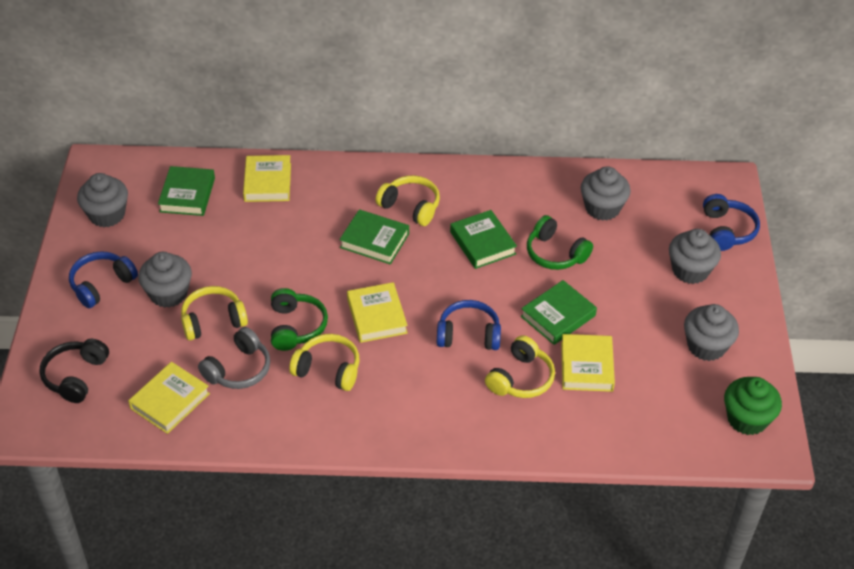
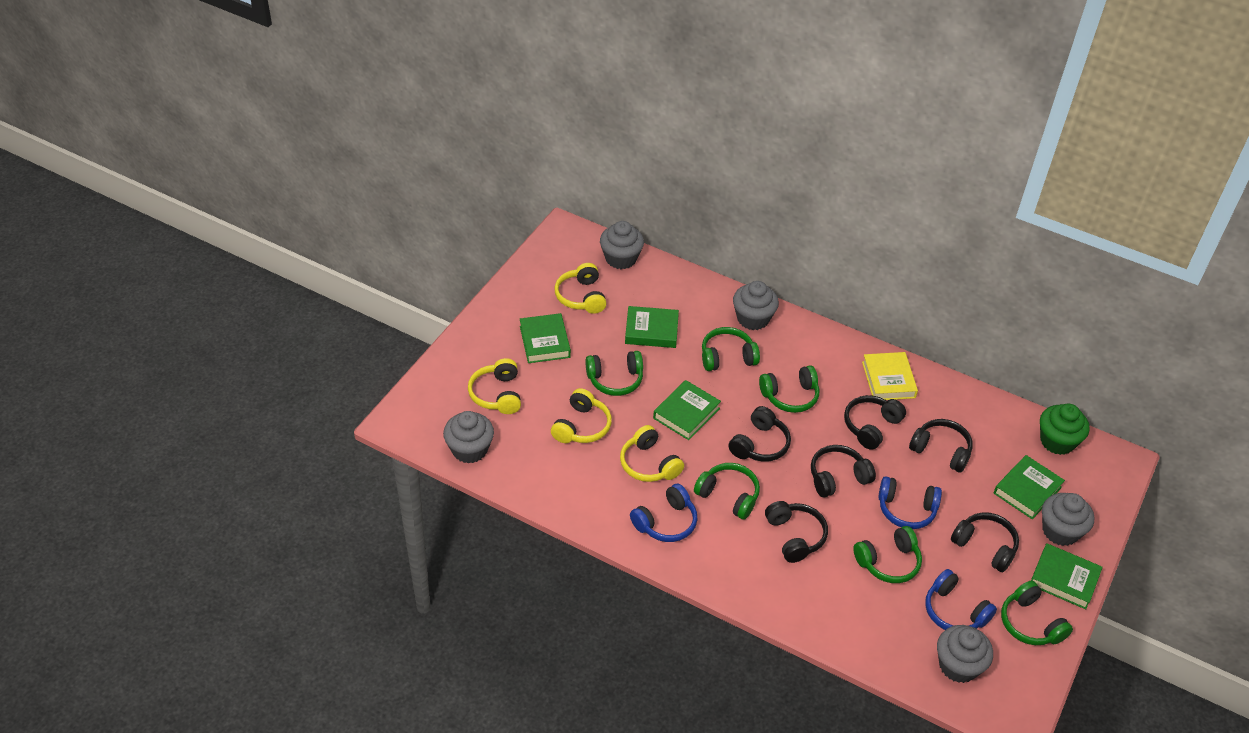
black headphones: [39,339,109,403] = 1 -> [728,406,791,462] [765,501,828,563] [811,445,876,497] [844,395,906,450] [909,419,973,473] [951,512,1019,572] = 6
green book: [158,166,215,216] [339,209,409,265] [450,210,517,269] [521,280,597,345] = 4 -> [520,313,571,363] [625,306,679,348] [653,380,721,440] [994,455,1065,519] [1031,543,1103,609] = 5
green headphones: [271,288,328,351] [527,215,593,270] = 2 -> [585,351,643,396] [694,463,760,520] [702,327,760,371] [759,365,819,413] [853,526,922,583] [1001,581,1073,645] = 6
grey headphones: [198,327,270,389] = 1 -> none = 0
yellow book: [128,362,210,434] [243,155,291,202] [347,282,408,343] [561,334,615,392] = 4 -> [862,352,918,400] = 1

